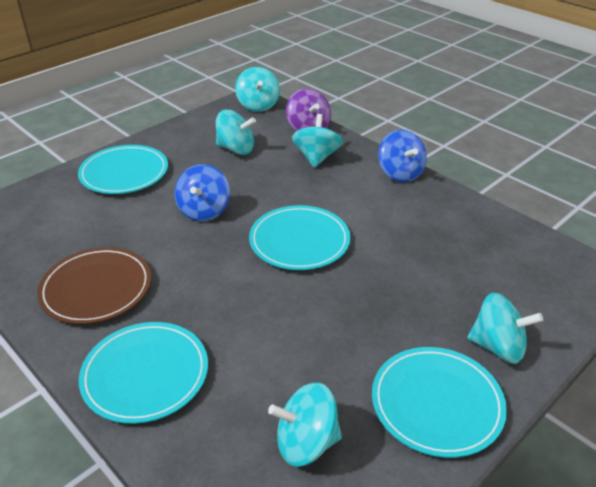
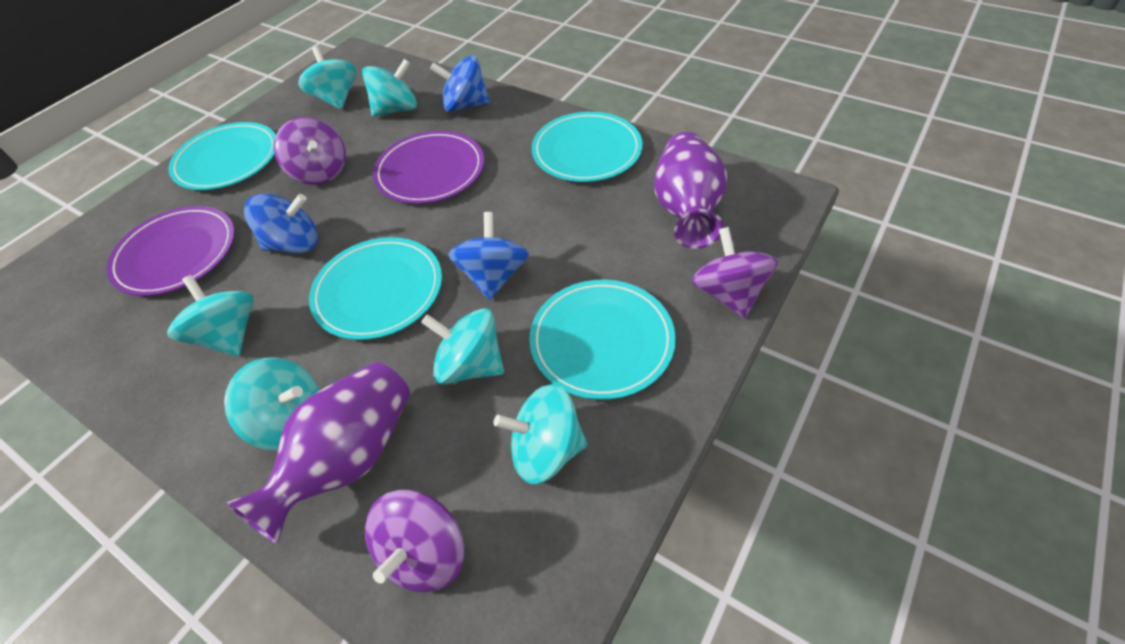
blue spinning top: [175,164,230,221] [378,130,427,182] = 2 -> [244,194,318,254] [430,55,490,112] [448,212,529,300] = 3
brown plate: [37,247,151,324] = 1 -> none = 0
purple plate: none = 0 -> [106,206,235,296] [373,131,484,204] = 2
purple spinning top: [286,89,331,131] = 1 -> [274,117,346,185] [365,489,464,593] [692,227,778,318] = 3
purple vase: none = 0 -> [226,362,410,544] [654,132,727,249] = 2
turquoise spinning top: [216,110,256,155] [235,67,280,112] [268,383,342,467] [292,114,343,168] [468,293,543,364] = 5 -> [168,275,254,356] [224,357,319,450] [298,47,356,109] [362,59,417,117] [421,308,504,385] [494,384,587,484] = 6

